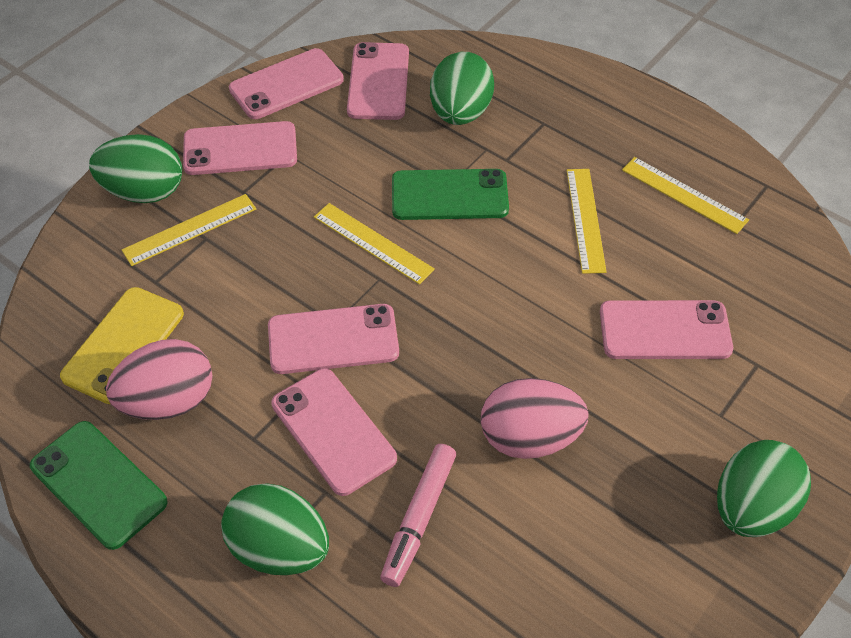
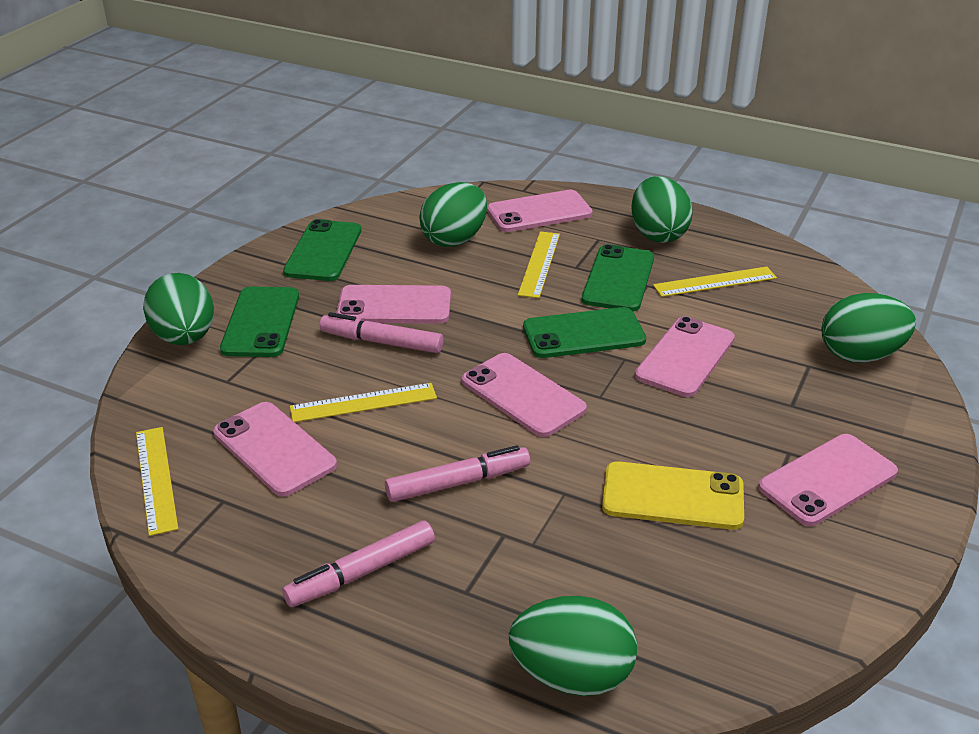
green egg: [89,134,182,203] [221,484,329,575] [430,52,494,125] [717,440,811,537] = 4 -> [143,273,214,345] [419,182,487,247] [509,596,637,696] [631,176,693,243] [821,293,916,363] = 5
green phone: [30,421,168,550] [392,169,509,220] = 2 -> [220,287,299,357] [283,219,361,281] [523,307,646,358] [582,244,654,311] = 4
pink egg: [106,339,213,420] [481,378,589,459] = 2 -> none = 0
pink marker: [380,444,456,587] = 1 -> [282,521,435,607] [320,312,444,353] [385,445,530,502] = 3

